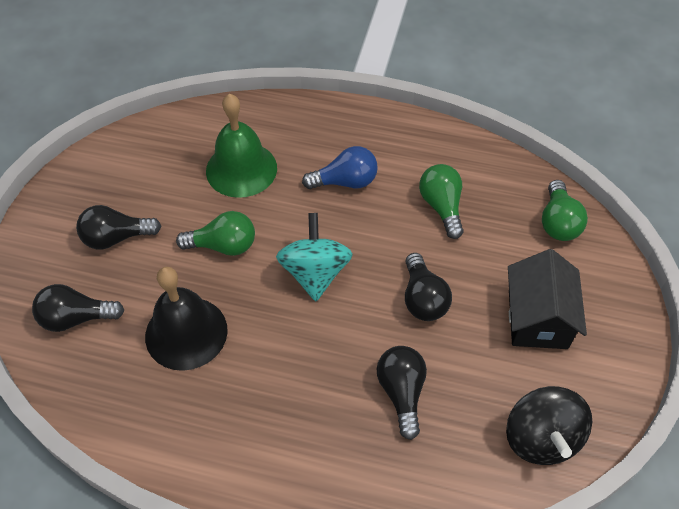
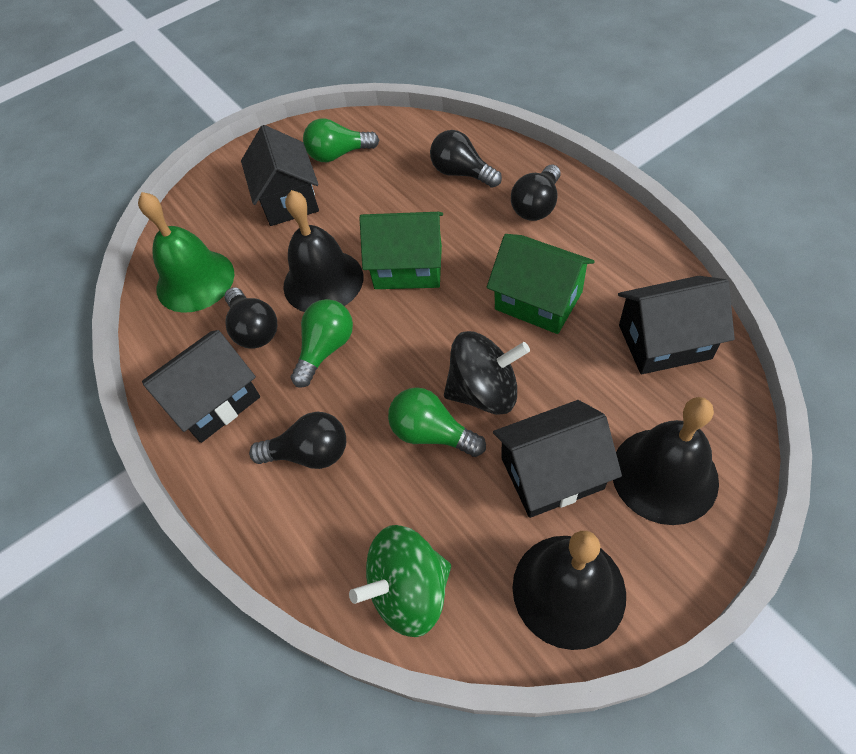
black bell: [145,267,228,371] = 1 -> [283,190,363,312] [512,531,626,650] [613,397,719,525] = 3
black house: [508,249,587,349] = 1 -> [142,330,260,443] [241,125,319,226] [493,400,622,518] [618,276,735,374] = 4
blue light bulb: [302,146,378,189] = 1 -> none = 0
green house: none = 0 -> [359,212,443,289] [487,234,595,334] = 2
green spinning top: none = 0 -> [349,525,451,637] = 1
turquoise spinning top: [276,213,353,301] = 1 -> none = 0

